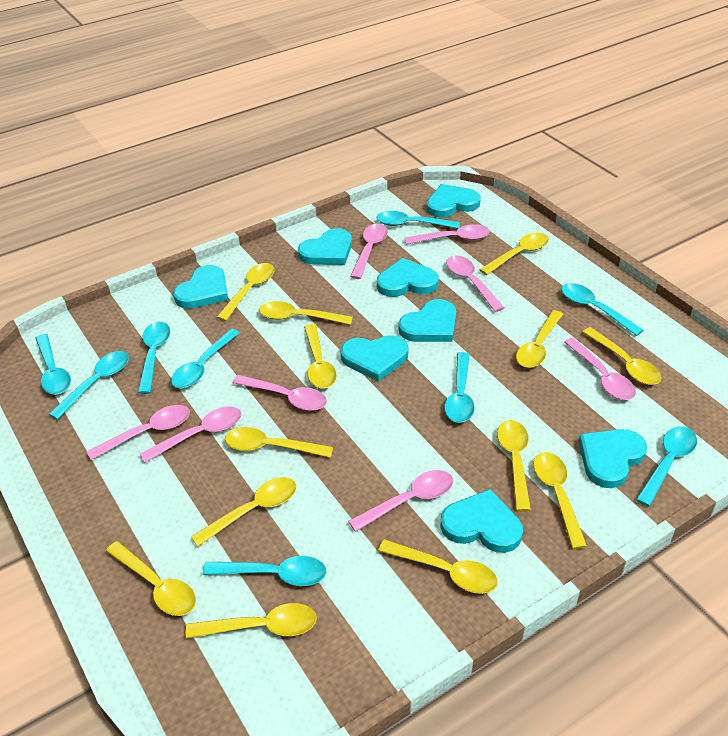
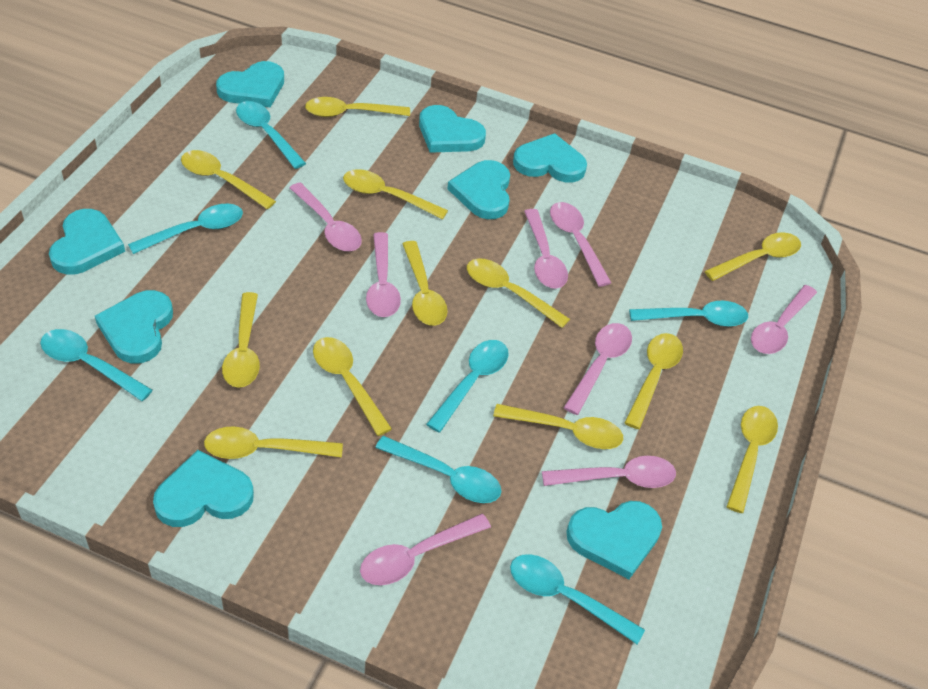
turquoise spoon: [35,334,71,395] [49,351,129,420] [138,322,170,394] [171,329,240,388] [203,556,326,586] [376,211,460,229] [444,352,475,423] [562,283,643,336] [636,426,697,507] = 9 -> [40,329,153,401] [128,203,243,254] [236,101,306,169] [375,436,501,503] [426,340,509,432] [510,554,645,644] [629,300,748,327] = 7
yellow spoon: [106,541,196,616] [186,603,317,639] [191,477,296,547] [216,263,275,321] [225,427,333,458] [259,301,353,325] [304,324,337,388] [378,539,498,594] [479,233,549,275] [497,420,531,512] [516,310,563,368] [533,452,587,549] [583,327,661,385] = 13 -> [181,150,276,209] [204,426,343,459] [222,292,260,388] [305,97,410,117] [313,337,392,436] [343,169,448,219] [402,241,448,326] [467,258,570,328] [493,404,623,449] [624,333,683,429] [705,232,801,281] [727,406,778,513] = 12

